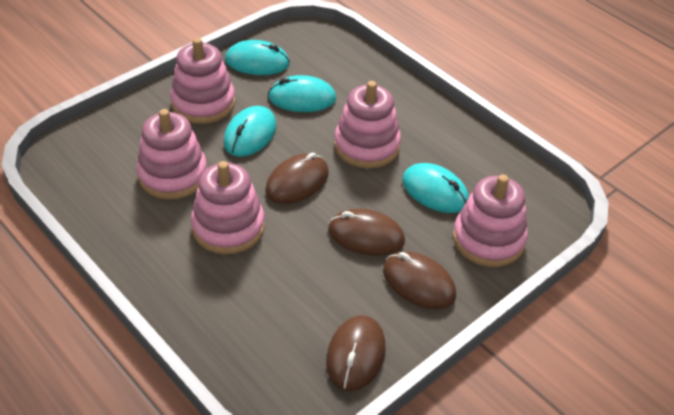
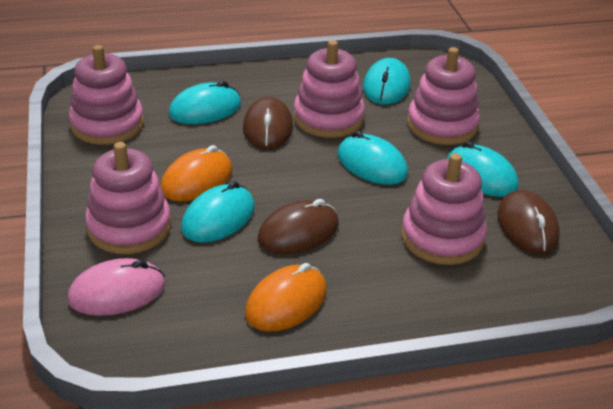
brown mouse: [265,152,329,204] [326,315,385,391] [328,209,405,256] [383,251,456,309] = 4 -> [243,97,293,150] [258,199,339,254] [497,190,560,254] = 3
orange mouse: none = 0 -> [161,145,232,201] [245,263,327,332] = 2
pink mouse: none = 0 -> [68,258,165,316] = 1
turquoise mouse: [224,106,276,157] [225,40,290,75] [268,75,336,112] [402,163,469,213] = 4 -> [169,81,241,124] [181,181,255,242] [337,131,408,185] [363,58,411,105] [447,141,519,197] = 5

